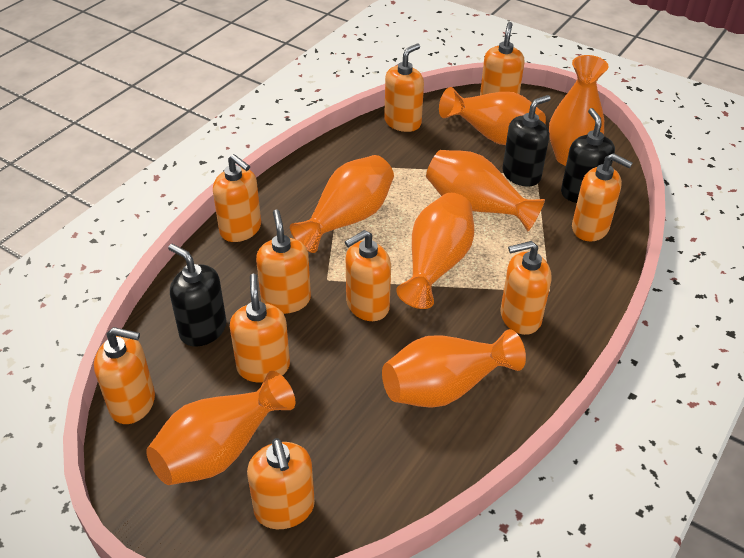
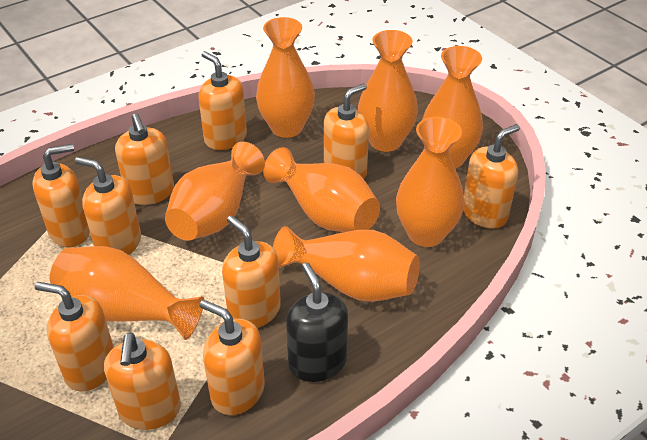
black soap dispenser: [168,244,227,347] [502,95,551,187] [561,108,615,203] = 3 -> [286,263,348,382] = 1
orange vase: [146,371,296,485] [290,155,394,253] [382,329,526,408] [396,193,474,309] [426,150,545,231] [439,87,546,145] [549,55,609,166] = 7 -> [50,246,204,340] [165,142,265,241] [256,17,315,138] [263,147,380,232] [273,226,420,302] [358,30,418,152] [396,117,464,247] [422,46,483,169] = 8

